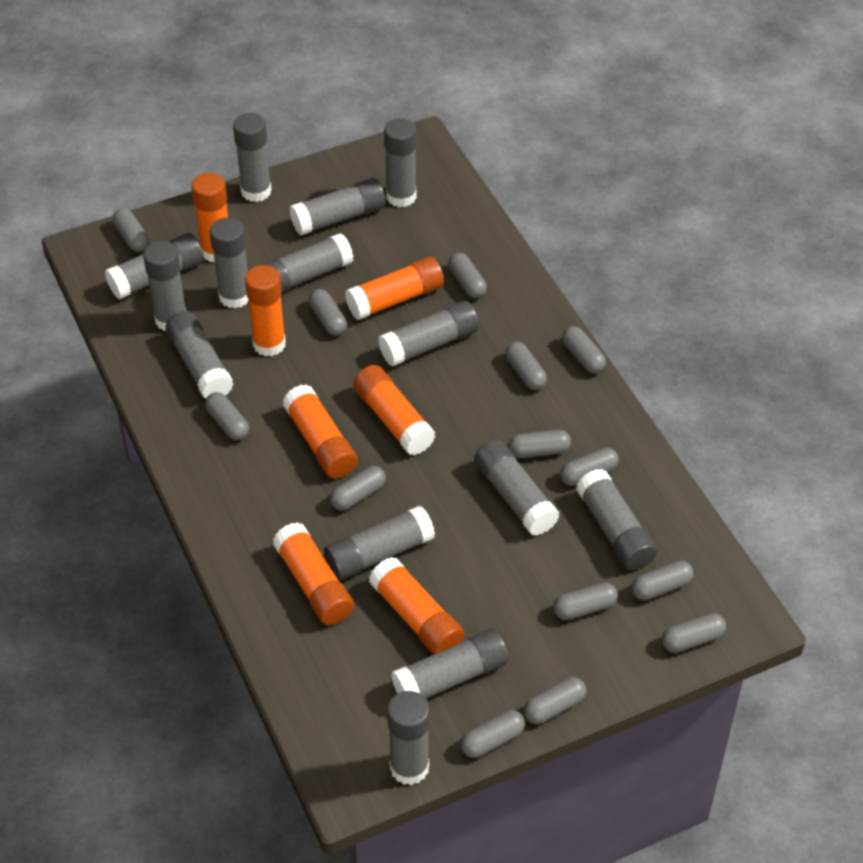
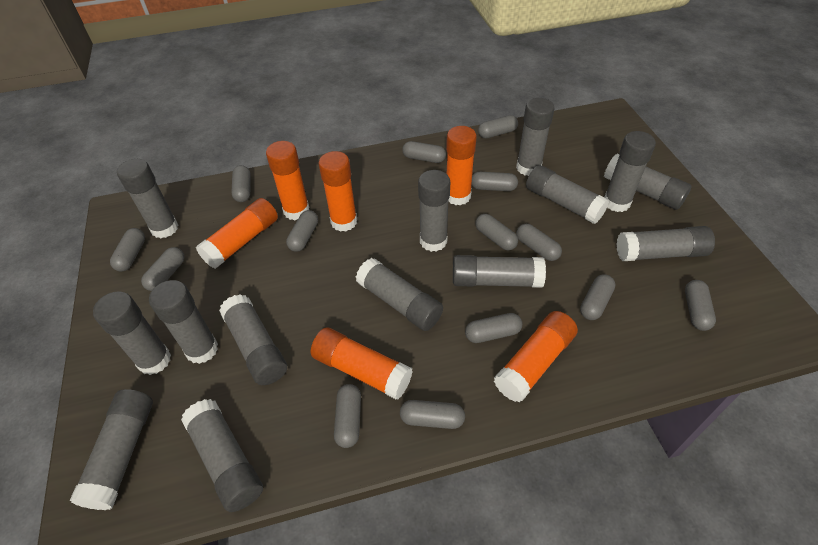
orange glue stick: [191,173,228,262] [245,265,286,357] [273,522,354,625] [283,384,358,479] [345,257,444,320] [353,365,436,455] [369,557,464,655] = 7 -> [196,198,278,269] [266,141,309,221] [311,328,413,400] [319,151,357,232] [446,126,477,206] [494,311,578,402] = 6

